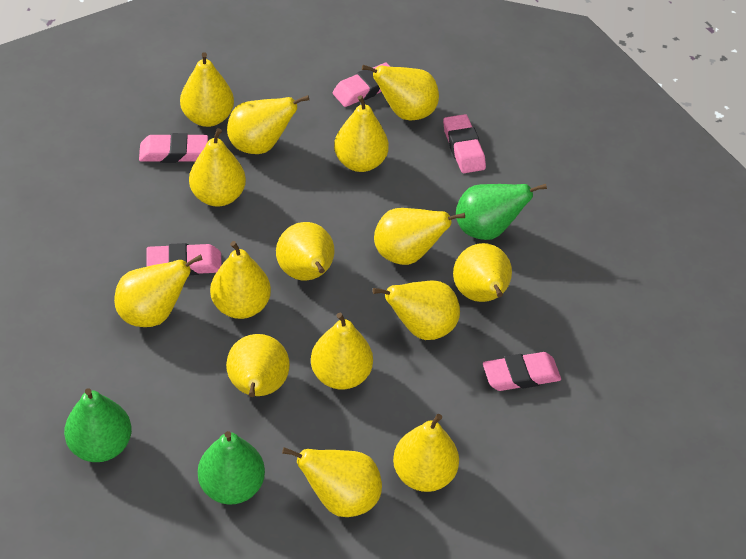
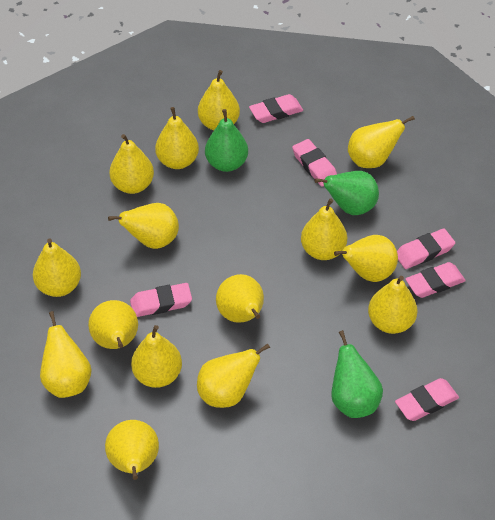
pink eraser: [139,133,208,163] [146,243,222,275] [332,63,390,107] [443,114,486,173] [483,352,561,391] = 5 -> [130,283,192,317] [249,94,303,123] [292,139,337,187] [395,378,459,421] [397,228,455,269] [406,262,466,298] = 6

